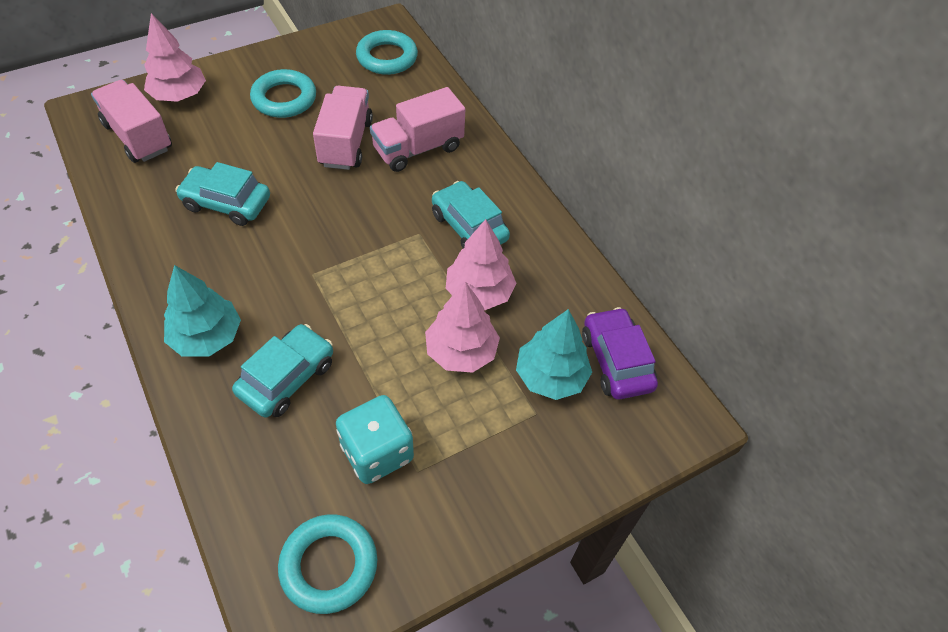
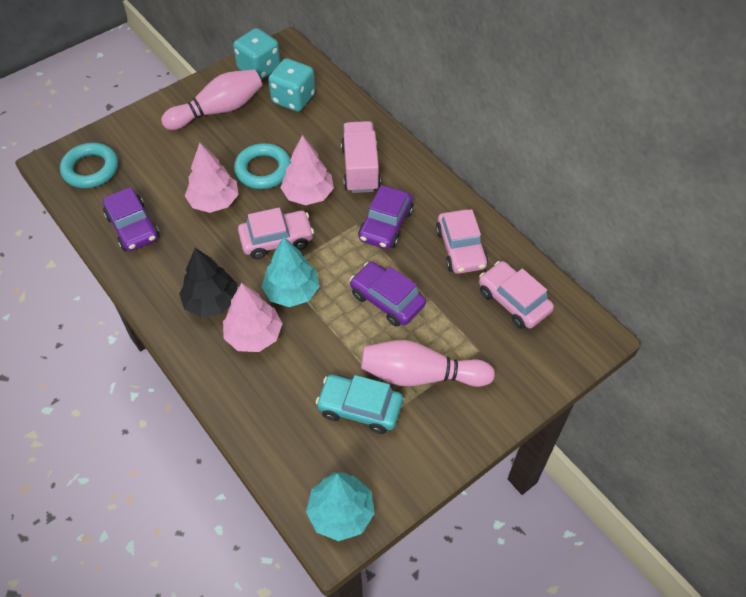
black tree: none = 0 -> [179,248,237,318] = 1
pink bowling pin: none = 0 -> [161,69,262,130] [361,340,495,387] = 2
pink car: none = 0 -> [238,208,314,259] [436,209,488,274] [479,261,554,329] = 3
pink truck: [91,80,172,163] [313,86,373,170] [370,87,465,172] = 3 -> [341,121,381,193] = 1
purple car: [582,307,658,400] = 1 -> [103,187,160,251] [350,262,426,327] [358,185,414,249] = 3
turquoise car: [175,162,270,226] [232,324,333,418] [432,181,510,248] = 3 -> [316,375,403,434] = 1
turquoise dice: [336,395,414,484] = 1 -> [233,28,281,80] [268,58,315,111] = 2
turquoise ring: [250,69,316,118] [278,514,377,614] [356,30,418,75] = 3 -> [60,143,118,188] [234,143,291,189] = 2

